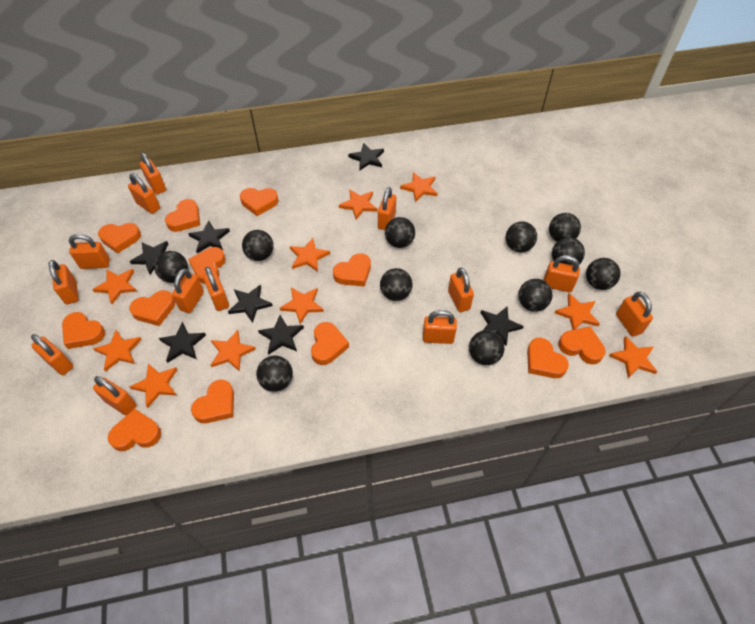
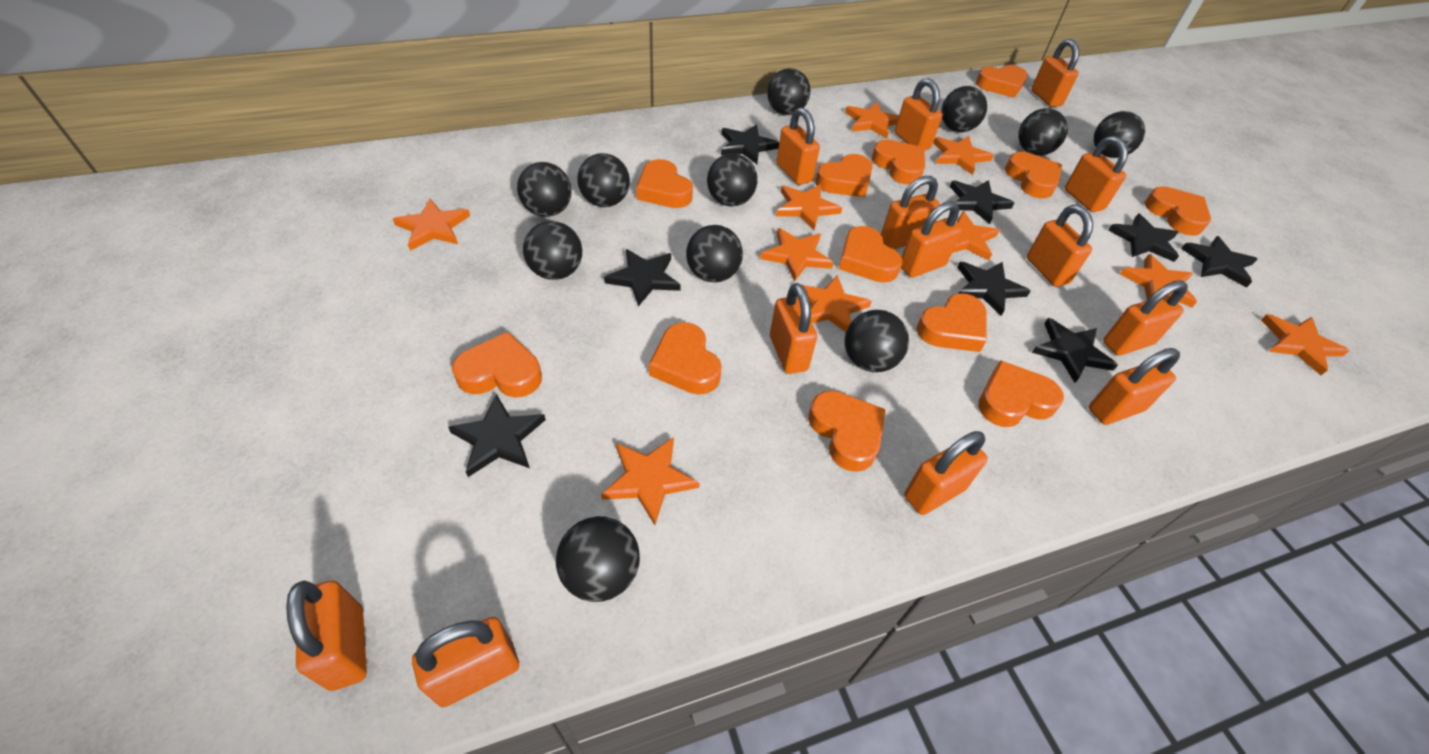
black star: [130,241,168,275] [159,322,206,363] [188,220,230,253] [228,285,273,323] [258,315,304,355] [348,143,384,170] [480,307,524,346] = 7 -> [448,394,546,477] [604,249,681,307] [721,124,779,164] [950,180,1014,224] [957,262,1030,316] [1032,318,1118,383] [1108,214,1179,262] [1181,236,1257,288] = 8

